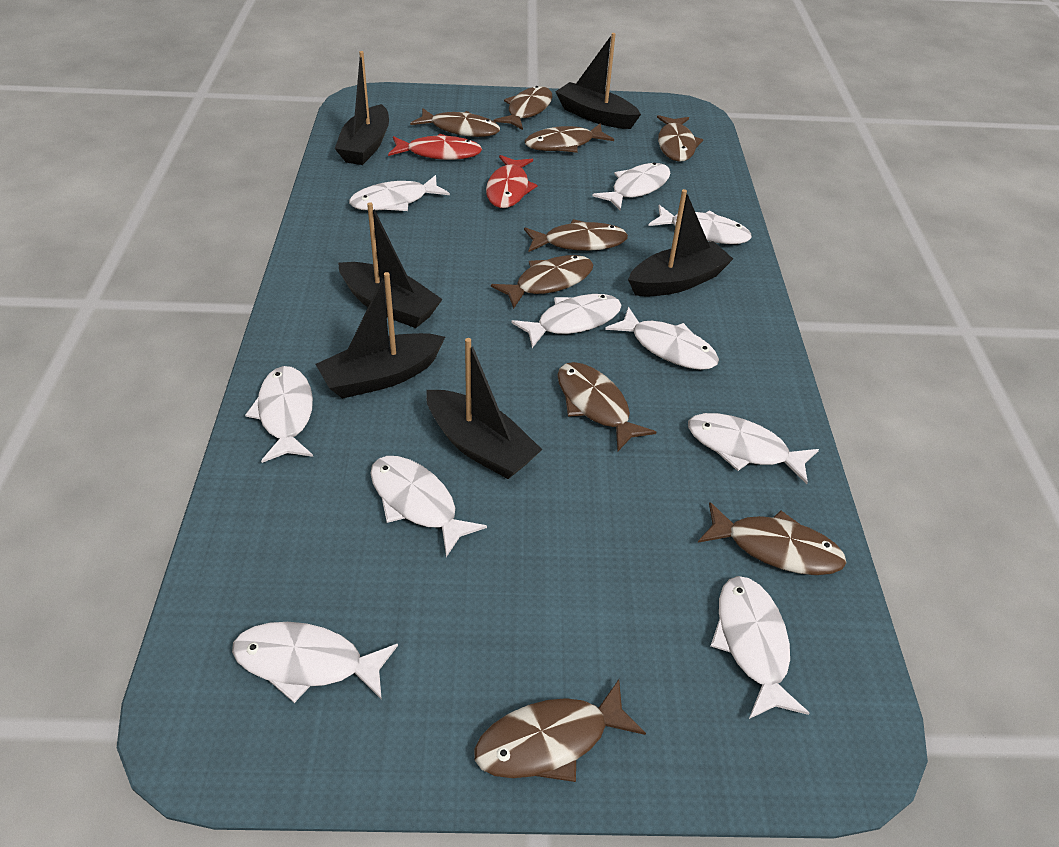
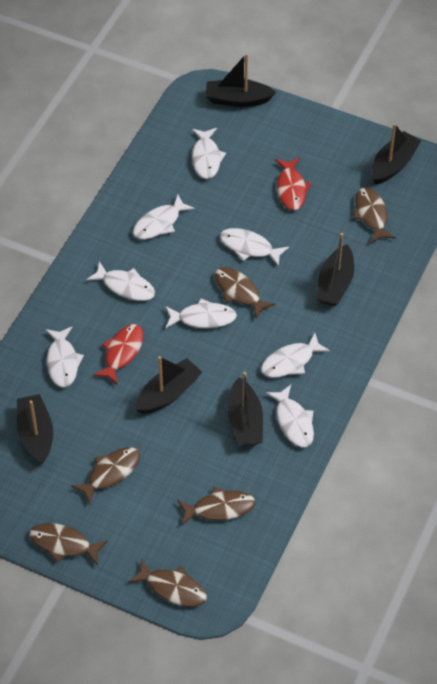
brown fish: [410,108,500,137] [474,679,646,782] [491,255,593,309] [493,86,552,130] [524,219,628,252] [525,123,614,153] [558,362,656,451] [657,115,703,162] [698,502,847,575] = 9 -> [29,523,108,566] [71,447,140,505] [128,559,207,607] [177,487,255,525] [215,267,276,319] [353,187,396,243] = 6
white fish: [232,622,398,703] [245,366,313,463] [349,175,450,211] [370,456,487,557] [511,294,622,348] [592,162,670,211] [605,307,719,370] [648,205,752,244] [688,413,819,484] [711,576,809,719] = 10 -> [46,327,84,387] [86,261,155,301] [133,194,195,239] [165,299,237,328] [192,128,226,179] [220,228,289,267] [261,333,330,378] [266,385,314,447] = 8

